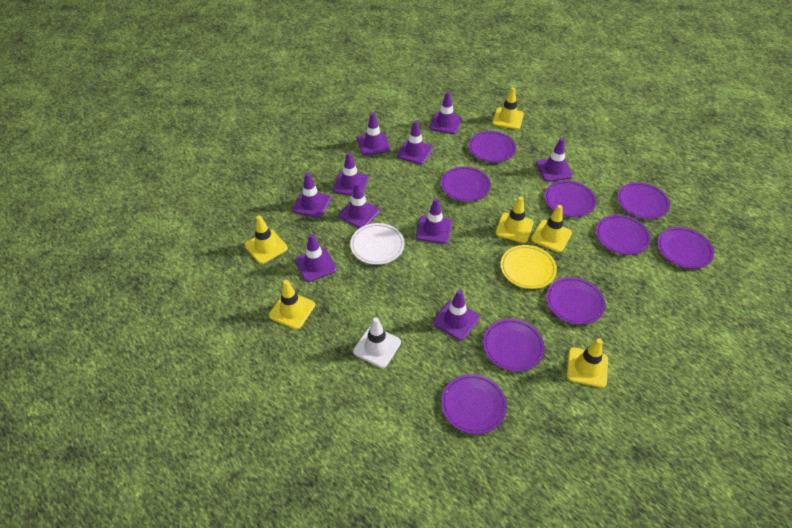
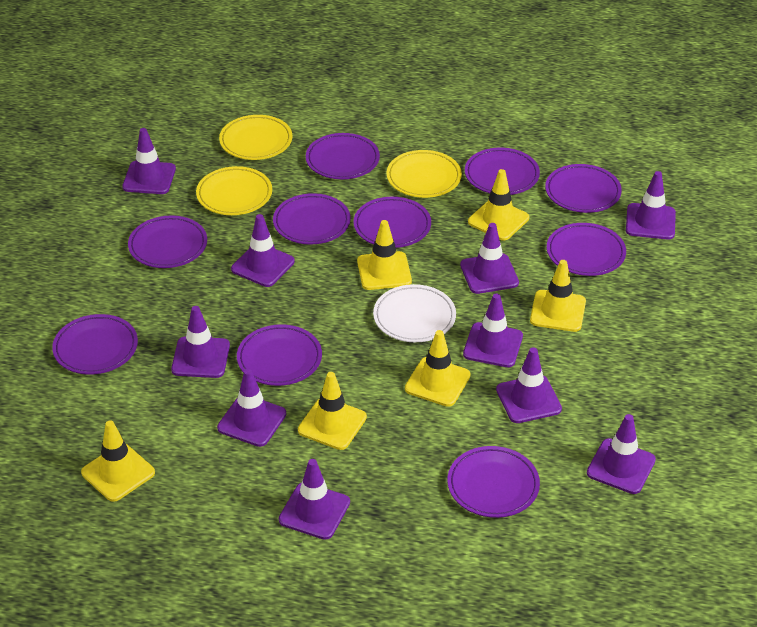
purple plate: [441,166,491,202] [441,374,507,434] [469,131,516,163] [483,319,545,372] [544,180,596,217] [546,277,605,325] [596,215,651,255] [617,182,670,219] [657,227,714,269] = 9 -> [52,314,138,374] [128,215,207,268] [237,324,322,386] [273,193,351,245] [306,133,380,179] [353,197,431,248] [448,446,540,518] [465,148,540,195] [545,164,622,213] [547,223,626,276] = 10
white traffic cone: [353,317,401,368] = 1 -> none = 0
yellow plate: [501,245,557,289] = 1 -> [196,166,272,215] [219,115,292,160] [386,150,462,198] = 3

